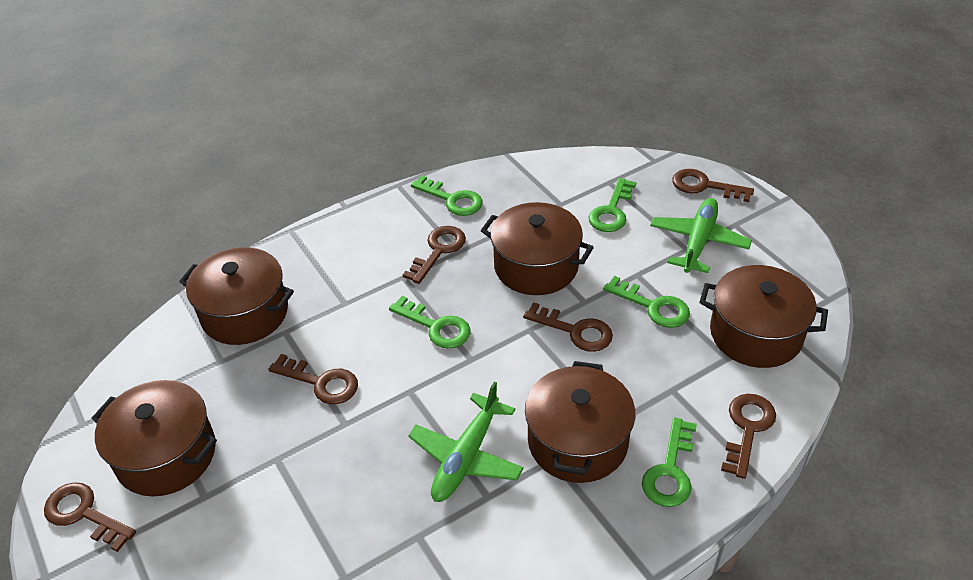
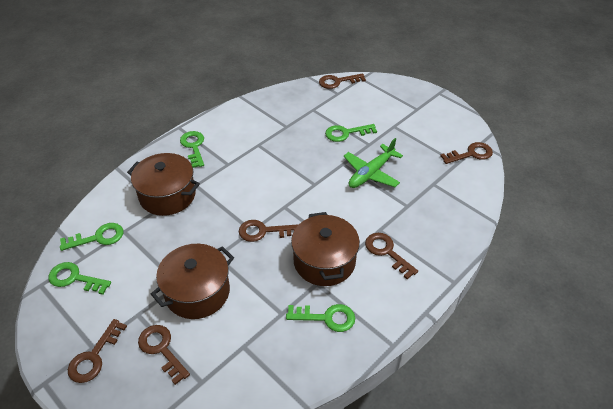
brown pot: [92,380,217,497] [179,247,294,345] [481,202,594,295] [525,361,635,483] [700,265,828,368] = 5 -> [127,153,200,216] [151,244,234,319] [291,212,360,286] = 3
green plane: [408,381,524,502] [650,198,752,273] = 2 -> [343,138,403,188] = 1

